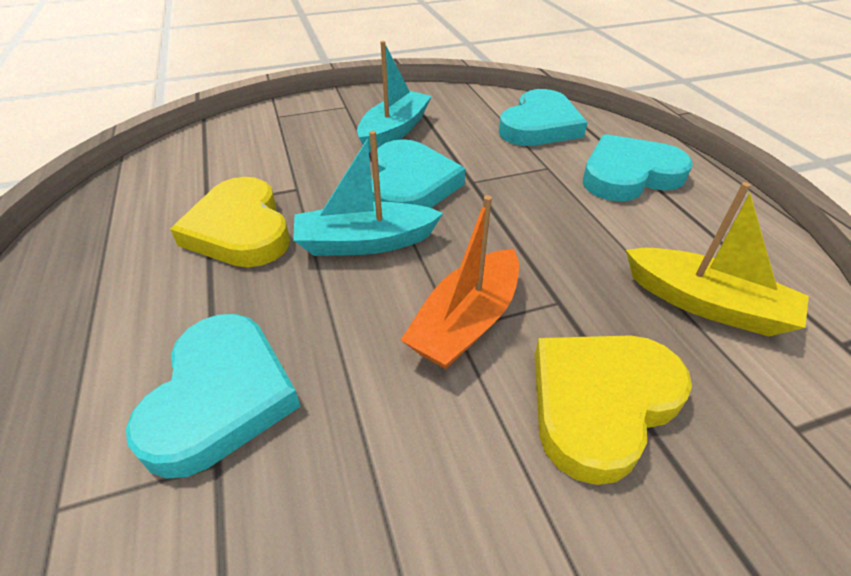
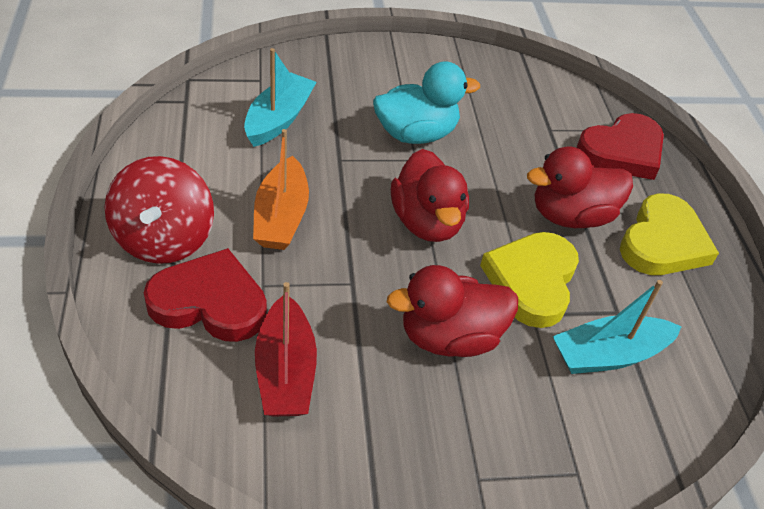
red boat: none = 0 -> [255,282,317,417] = 1
red duck: none = 0 -> [387,265,518,357] [391,149,469,242] [527,147,633,228] = 3
red heart: none = 0 -> [144,248,267,342] [576,113,664,180] = 2
red spinning top: none = 0 -> [105,156,214,264] = 1
turquoise duck: none = 0 -> [373,61,480,144] = 1
turquoise heart: [126,314,301,479] [371,139,465,208] [499,89,588,146] [583,134,693,202] = 4 -> none = 0
yellow boat: [626,182,809,336] = 1 -> none = 0

